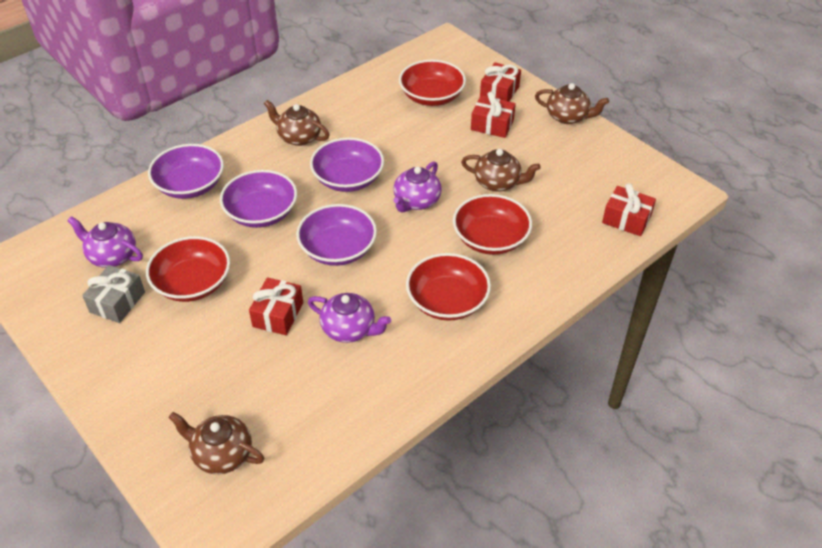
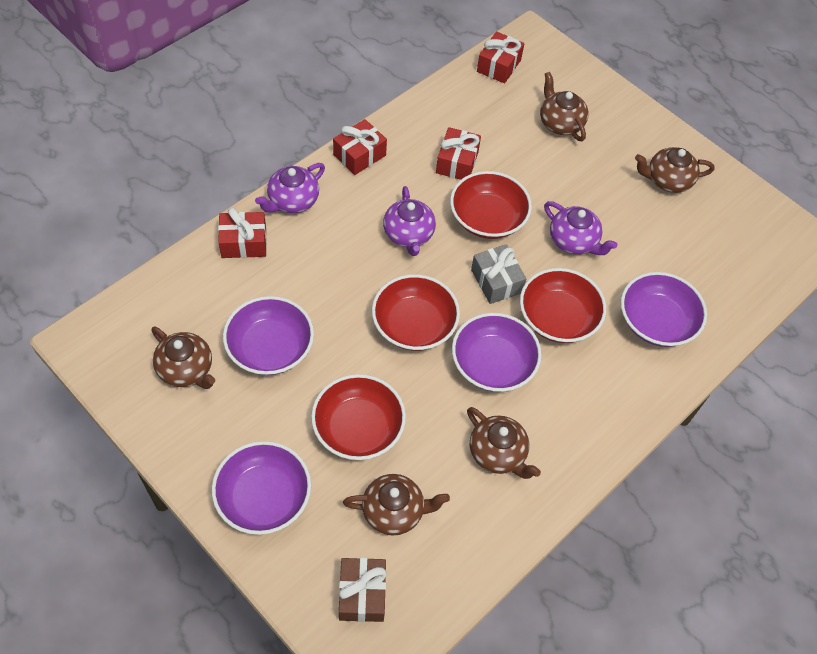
brown gift: none = 0 -> [339,558,387,622] = 1
brown teapot: [168,412,264,474] [264,100,329,146] [461,149,541,191] [535,83,609,124] = 4 -> [151,327,215,389] [343,474,450,536] [467,407,541,479] [540,72,589,141] [635,147,715,193] = 5

